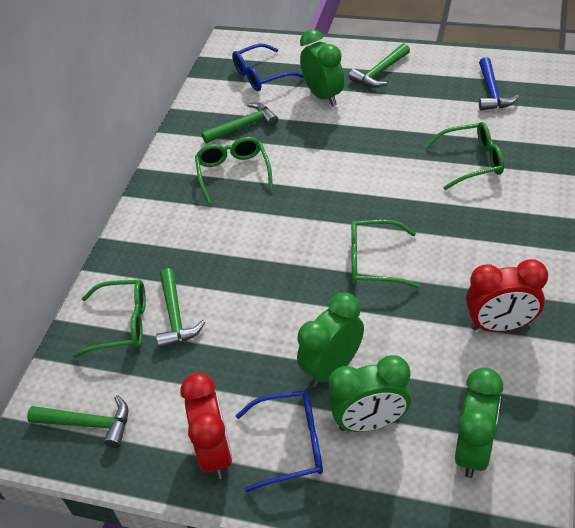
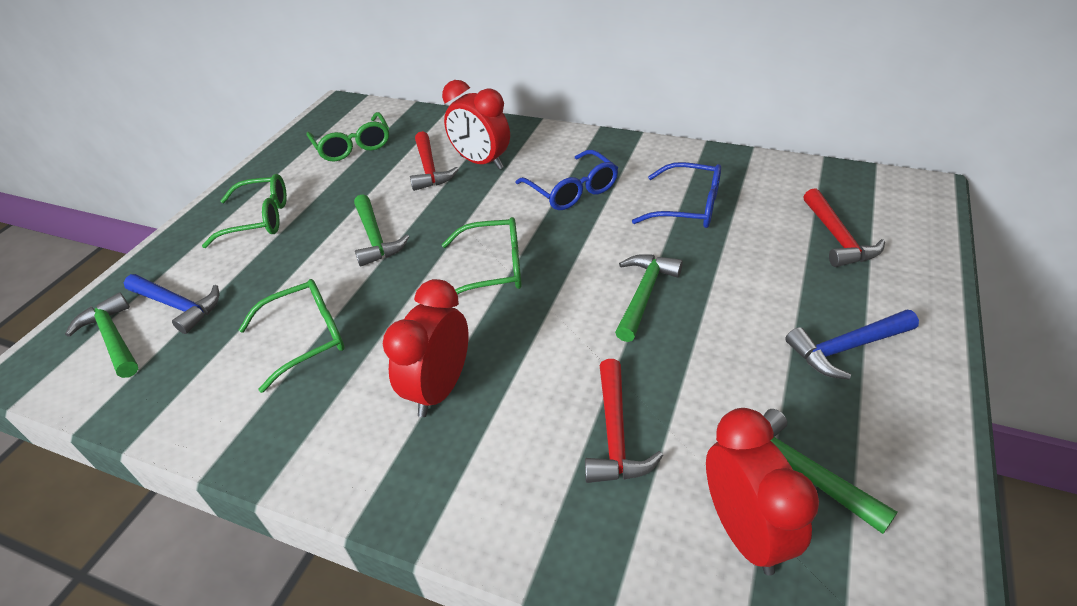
blue hammer: [479,57,519,111] = 1 -> [124,274,220,334] [785,310,919,380] = 2
green clock: [297,293,364,387] [300,29,344,106] [329,355,411,432] [455,367,503,478] = 4 -> none = 0
red clock: [180,373,233,479] [466,259,548,332] = 2 -> [383,279,468,417] [442,80,510,170] [706,408,819,576] = 3
red hammer: none = 0 -> [410,131,459,191] [585,359,663,483] [803,188,885,267] = 3

